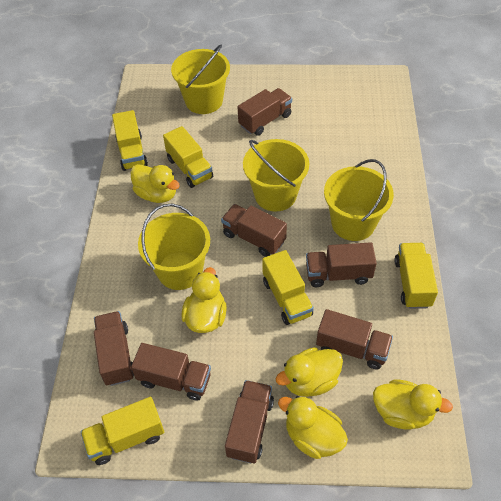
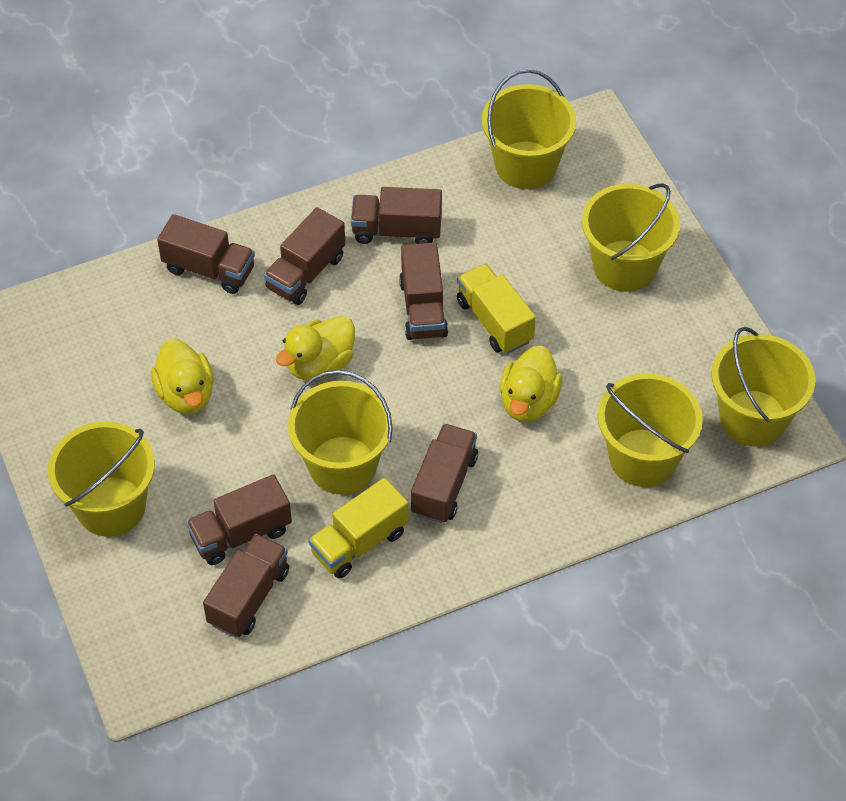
yellow bucket: [138,204,210,290] [171,45,230,114] [243,139,309,212] [324,159,394,241] = 4 -> [48,421,155,537] [288,370,393,495] [482,69,576,189] [582,183,680,292] [598,373,703,487] [712,327,815,447] = 6
yellow duck: [130,164,180,203] [182,267,227,333] [276,347,343,397] [278,396,348,459] [373,380,453,430] = 5 -> [151,339,214,414] [276,316,355,381] [500,345,563,422] = 3
yellow truck: [81,397,164,465] [112,110,148,171] [163,126,213,188] [262,250,314,325] [394,243,438,309] = 5 -> [308,478,409,579] [457,264,536,354] = 2

